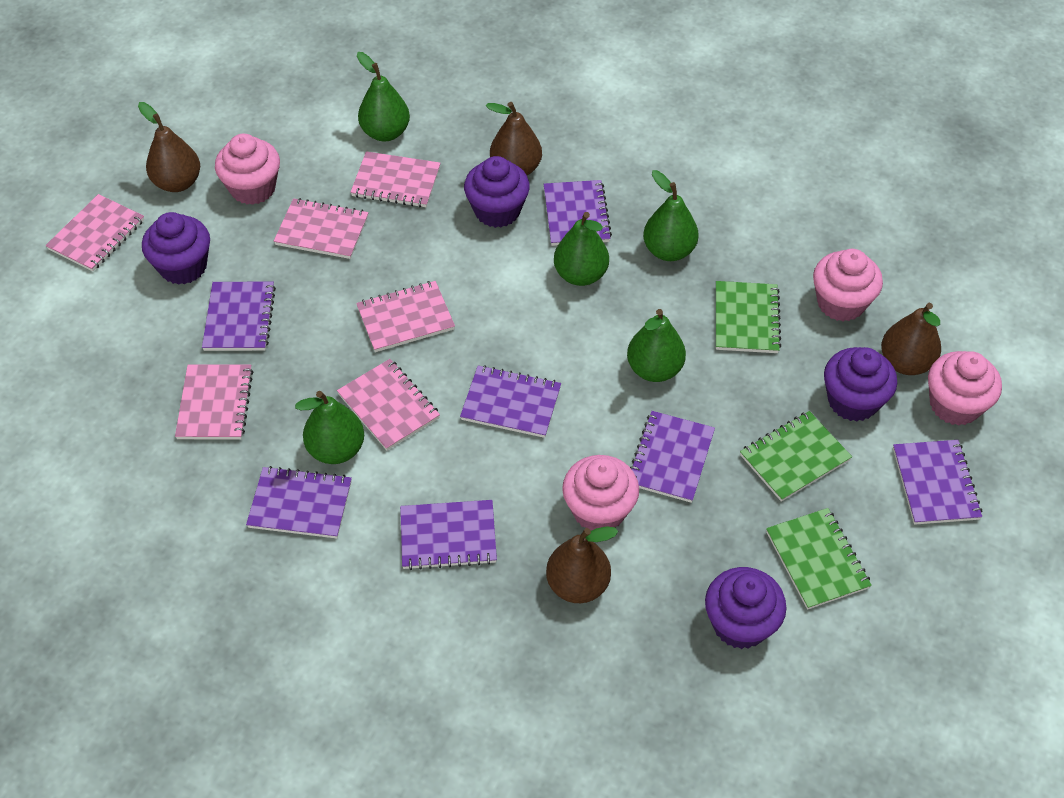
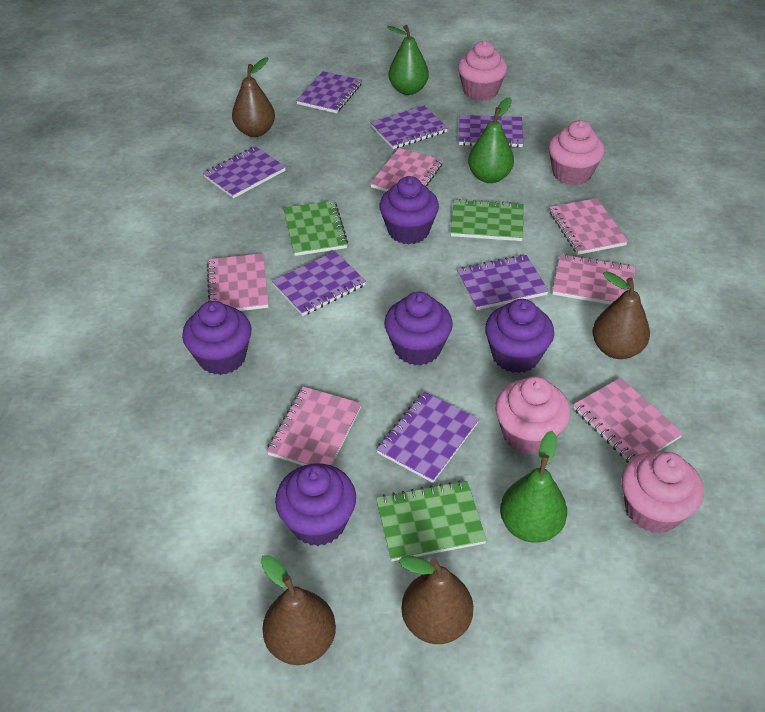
green pear: [295,391,364,464] [357,52,410,142] [554,212,609,286] [627,309,686,382] [643,170,699,261] = 5 -> [387,25,429,95] [468,97,514,183] [500,431,567,543] = 3
purple cupcake: [142,212,210,285] [464,156,530,228] [705,567,787,649] [824,347,897,422] = 4 -> [182,301,251,375] [275,463,356,546] [379,176,439,244] [384,292,453,365] [485,299,554,373] = 5

